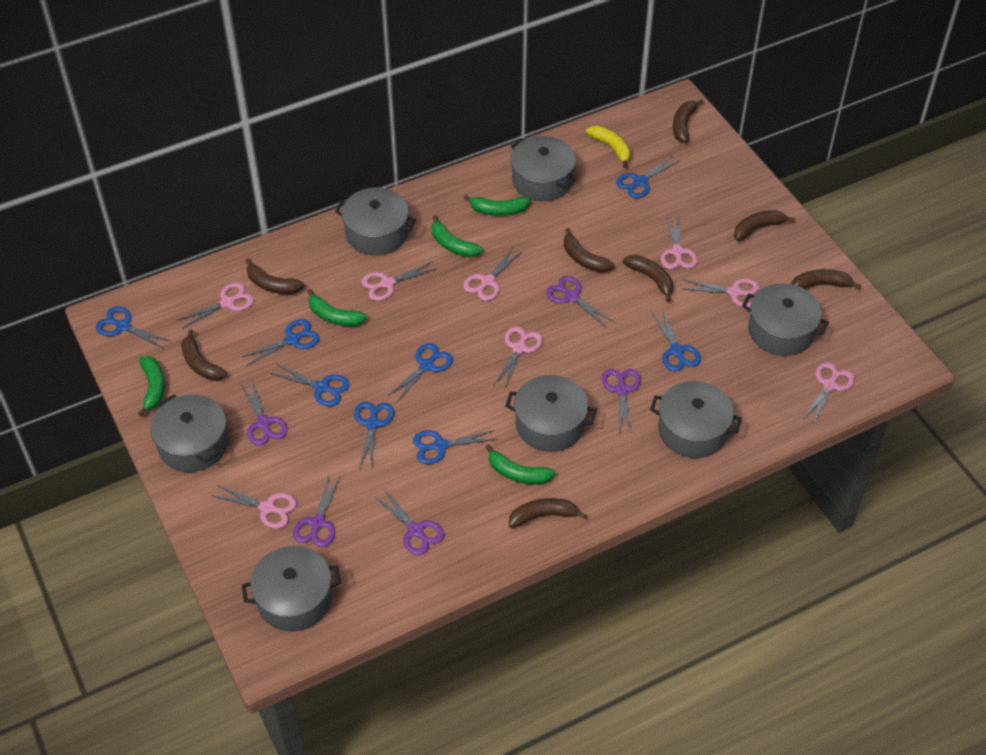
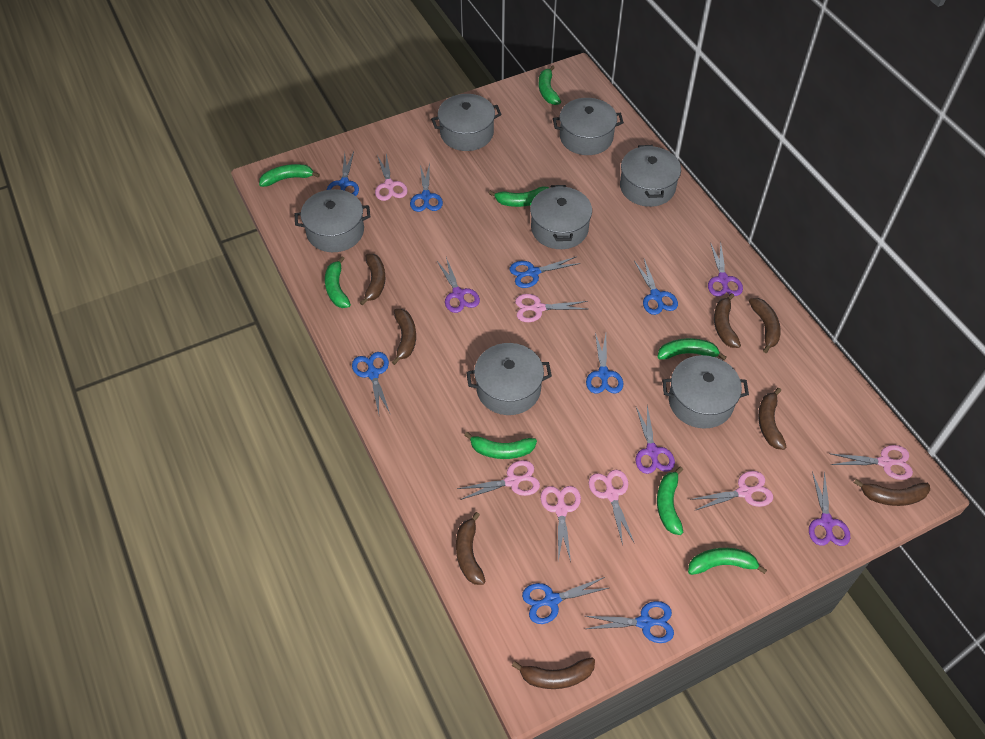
green banana: [138,356,165,417] [307,289,367,326] [432,215,483,257] [464,195,531,216] [485,444,555,484] = 5 -> [259,164,320,187] [325,256,351,308] [464,432,537,459] [489,187,549,207] [539,65,561,105] [657,338,727,360] [657,466,683,535] [688,548,767,575] = 8
pink scissors: [177,282,254,329] [213,485,297,529] [361,262,438,301] [463,248,522,301] [494,326,543,389] [661,213,698,269] [682,279,760,308] [802,362,855,425] = 8 -> [375,153,407,201] [457,460,540,500] [515,294,587,322] [541,486,581,562] [589,470,635,545] [690,471,773,511] [829,445,913,480] = 7
purple scissors: [240,381,288,445] [293,474,341,547] [374,488,444,555] [546,276,615,328] [602,369,641,434] = 5 -> [436,257,480,313] [636,405,675,474] [708,242,743,297] [809,471,850,546] = 4
yellow banana: [586,126,631,168] = 1 -> none = 0

